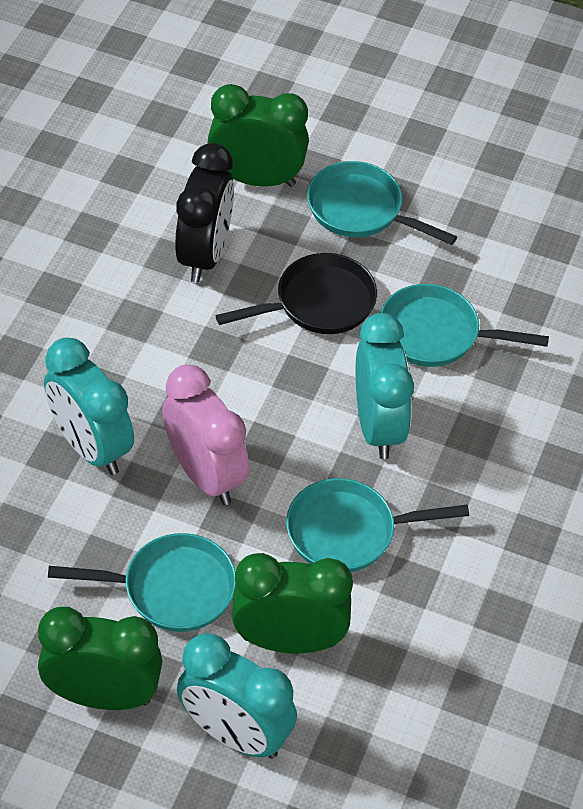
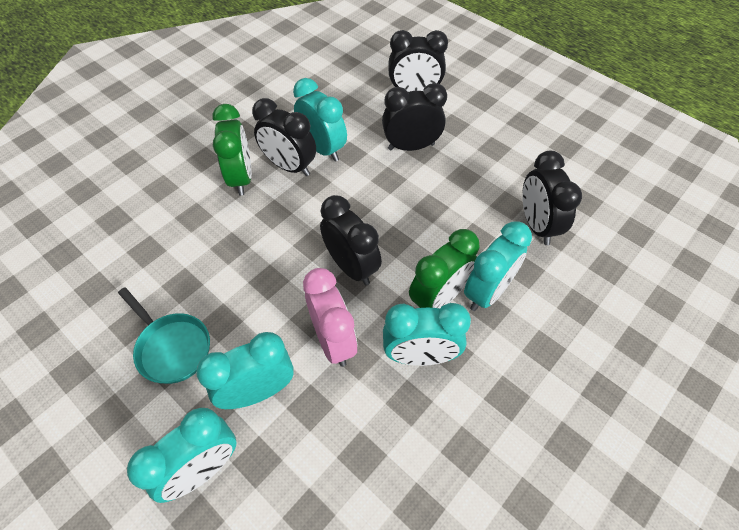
black clock: [175,143,234,283] = 1 -> [252,98,316,176] [320,195,382,285] [382,83,447,151] [388,30,448,92] [522,151,582,245] = 5
black pan: [215,253,377,334] = 1 -> none = 0
green clock: [38,607,163,710] [208,84,309,187] [232,553,353,653] = 3 -> [213,104,252,196] [409,229,480,308] = 2
turquoise clock: [44,338,134,475] [177,633,297,759] [355,313,414,459] = 3 -> [127,408,236,503] [196,332,294,409] [293,78,347,161] [383,303,471,366] [464,221,532,311] = 5
turquoise pan: [48,533,236,632] [286,478,469,572] [307,161,457,245] [380,284,549,367] = 4 -> [118,287,210,384] = 1

